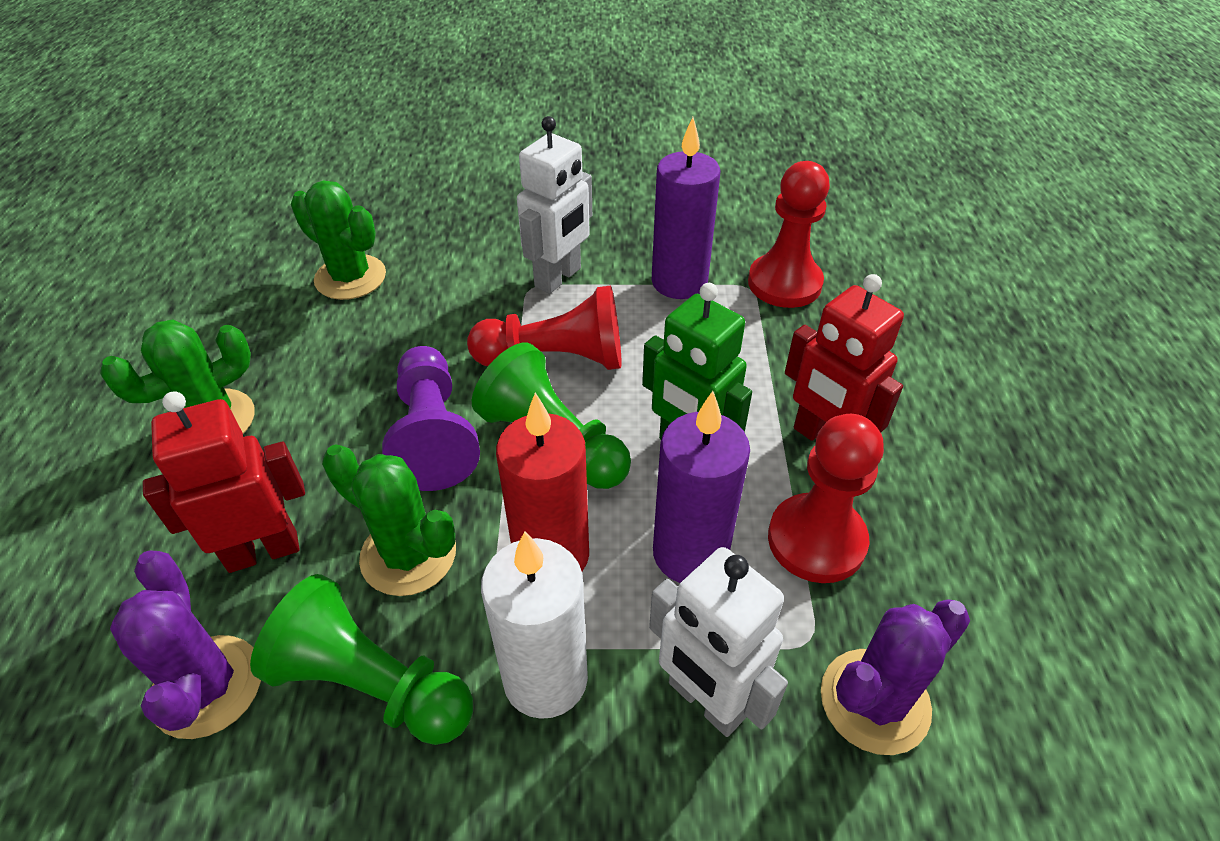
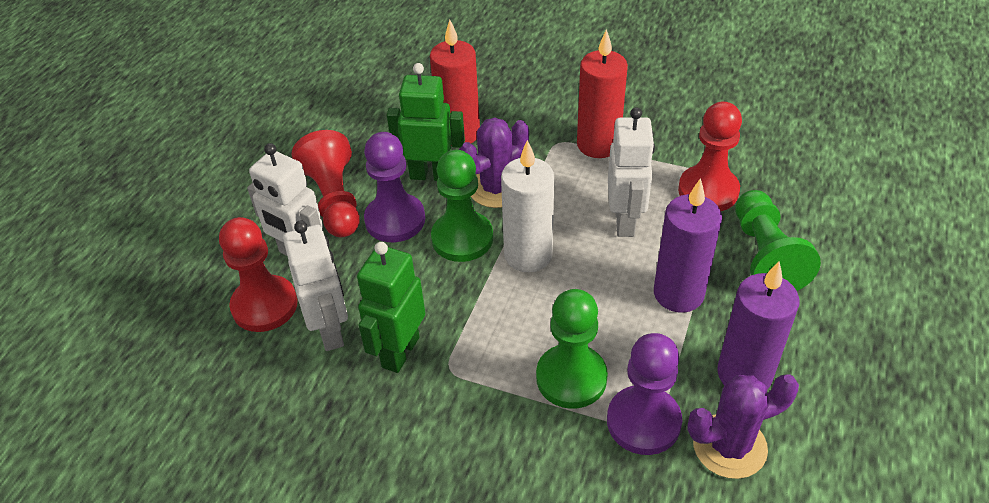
green cactus: [100,319,255,434] [291,180,386,300] [322,444,456,596] = 3 -> none = 0
green pawn: [250,574,473,745] [472,343,631,489] = 2 -> [431,150,493,262] [536,289,608,409] [735,190,821,291] = 3
green robot: [642,283,752,440] = 1 -> [357,242,425,373] [387,63,465,181] = 2
purple pawn: [382,346,480,491] = 1 -> [364,132,425,242] [607,333,682,455] = 2
red candle: [496,393,589,571] = 1 -> [430,20,480,143] [577,29,628,158] = 2
red robot: [143,392,305,573] [785,274,904,441] = 2 -> none = 0
white robot: [517,116,592,294] [649,547,788,737] = 2 -> [247,143,323,256] [283,221,348,351] [608,107,655,237] = 3

